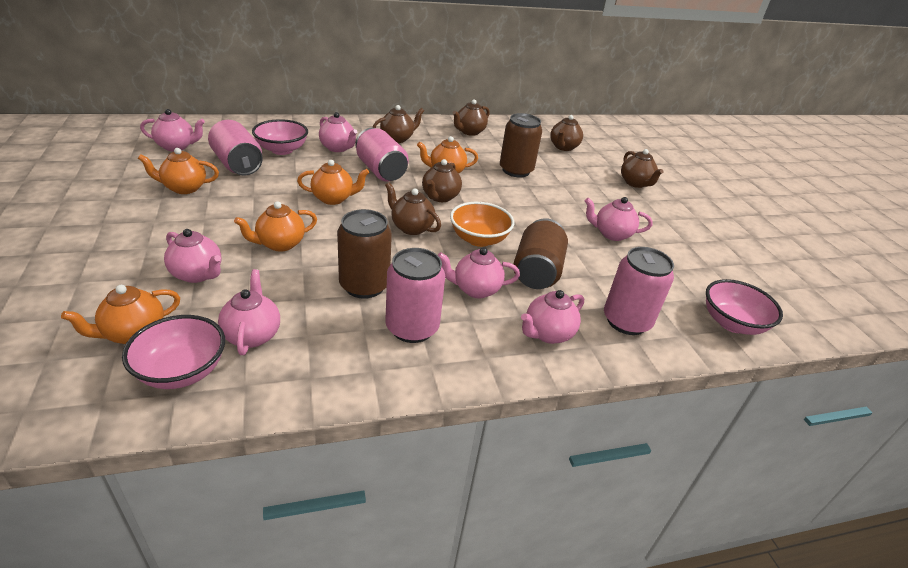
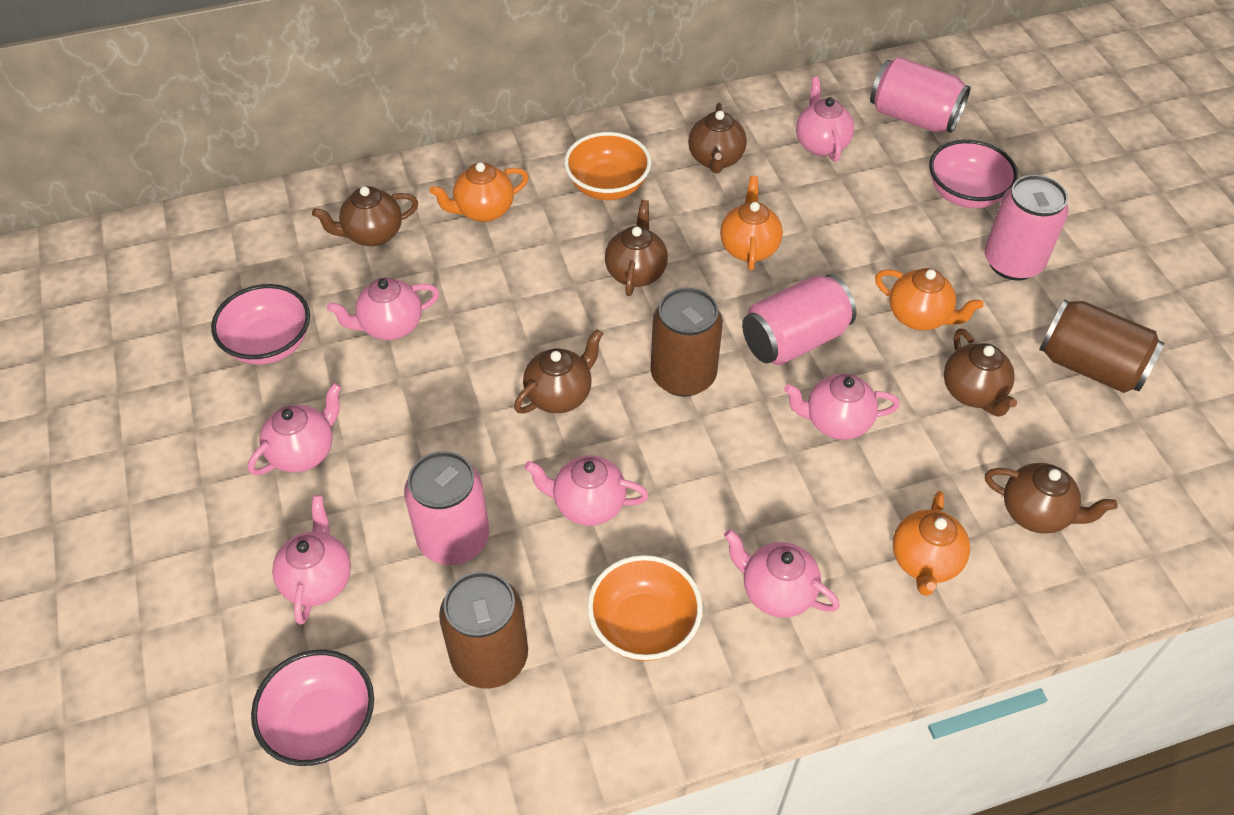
orange bowl: [450,202,514,247] = 1 -> [564,132,651,200] [587,555,703,661] = 2
orange teapot: [61,285,180,344] [138,148,219,194] [234,201,317,252] [297,160,369,205] [417,136,478,174] = 5 -> [430,162,529,222] [720,176,783,271] [875,268,984,330] [893,491,970,596] = 4

